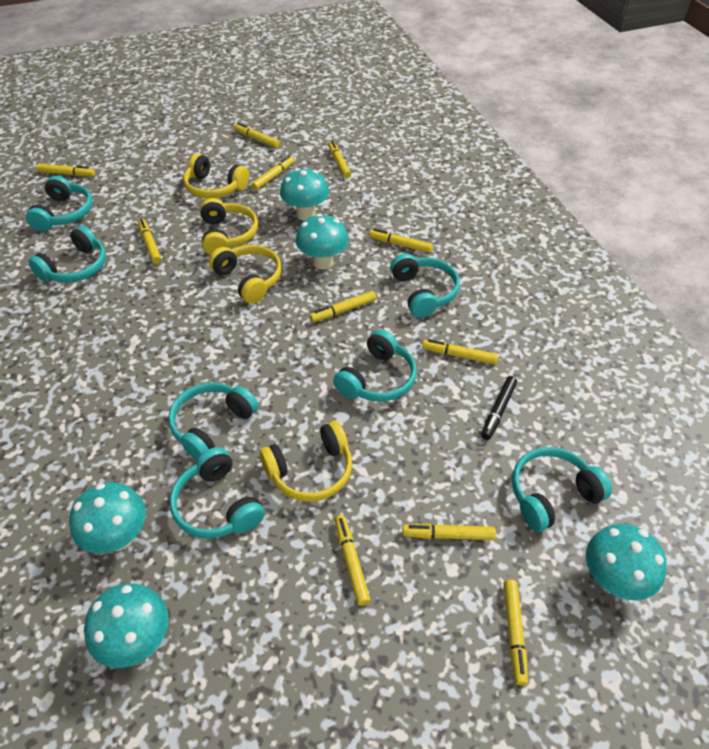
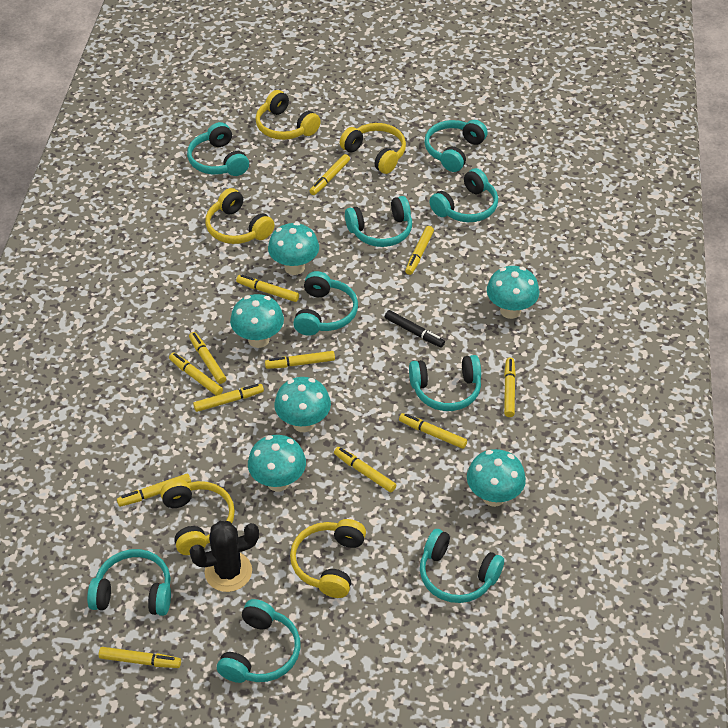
black cactus: none = 0 -> [190,521,259,592] = 1
turquoise headphones: [26,176,93,231] [28,225,106,283] [168,383,258,460] [170,447,265,539] [333,330,417,402] [390,253,460,318] [512,447,612,532] = 7 -> [87,549,171,616] [187,122,249,176] [217,599,301,683] [293,271,358,336] [345,196,412,247] [409,355,481,411] [420,529,504,603] [424,120,488,172] [429,168,498,222] = 9
turquoise mushroom: [69,482,146,553] [84,583,169,668] [280,168,329,221] [296,214,348,269] [586,524,667,600] = 5 -> [230,294,284,348] [248,435,306,492] [268,222,319,275] [274,377,331,432] [467,449,526,507] [487,266,539,319] = 6
yellow headphones: [183,154,249,199] [200,198,258,255] [209,245,282,304] [260,421,352,502] = 4 -> [160,479,235,555] [206,188,275,244] [256,90,321,140] [290,519,366,598] [340,123,406,174] = 5
yellow marker: [36,164,95,176] [138,219,161,264] [234,123,280,148] [251,156,294,190] [310,291,376,322] [328,141,351,178] [334,515,370,606] [369,229,433,253] [402,524,496,540] [422,339,498,365] [503,580,528,685] = 11 -> [99,647,181,668] [117,473,191,507] [169,353,223,396] [189,332,226,384] [193,384,264,412] [236,275,299,302] [265,351,335,369] [310,154,350,195] [334,447,396,492] [399,413,467,449] [405,226,434,275] [504,358,516,417] = 12

